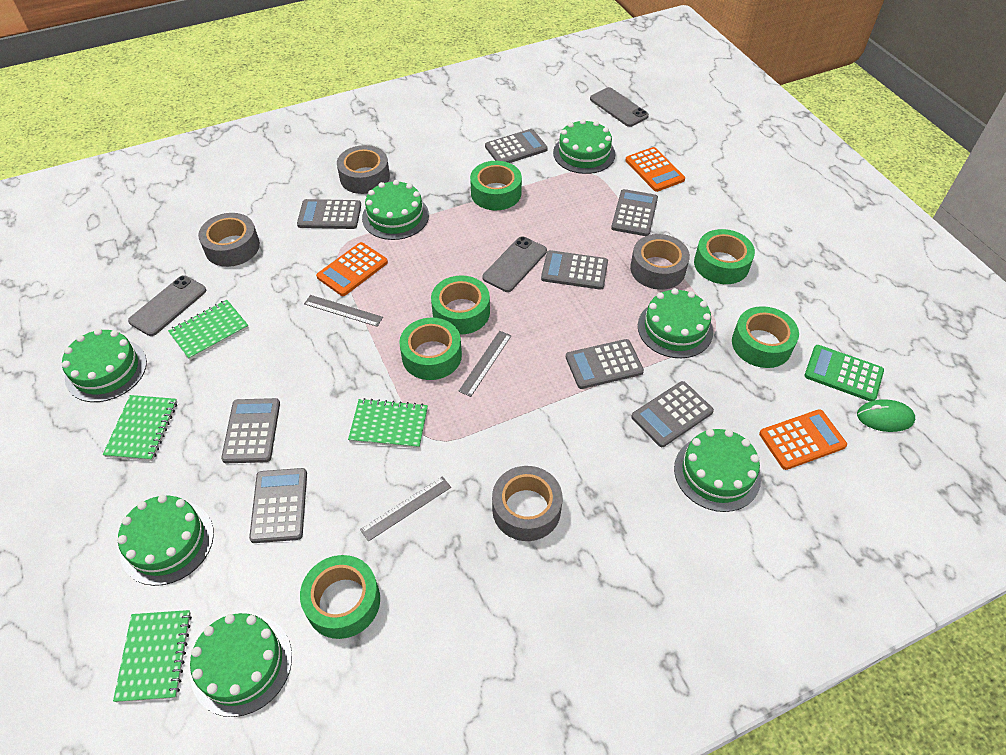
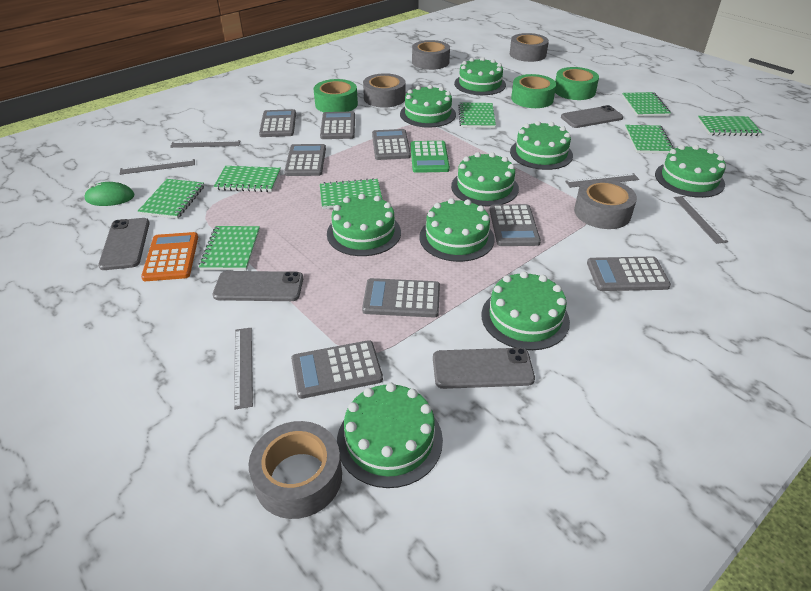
green cake: [62,329,147,402] [117,495,214,586] [190,613,292,717] [362,180,429,240] [553,119,615,174] [638,288,713,358] [674,429,761,512] = 7 -> [327,194,401,256] [337,383,443,488] [400,85,456,127] [420,198,495,262] [451,152,519,207] [454,57,506,95] [482,271,570,350] [510,121,573,170] [655,145,726,198] = 9
green notebook: [103,395,177,461] [113,610,192,703] [168,300,249,360] [348,398,428,448] = 4 -> [138,179,204,219] [199,226,260,271] [214,166,281,192] [320,178,382,209] [458,102,496,128] [622,92,671,117] [625,125,675,154] [698,116,762,136] = 8
green tape: [300,555,380,639] [399,318,462,380] [431,275,490,335] [470,161,522,210] [694,229,755,284] [732,306,799,368] = 6 -> [314,79,358,112] [511,74,556,108] [555,67,599,100] = 3
grey phone: [128,275,206,336] [482,236,547,292] [590,87,649,127] = 3 -> [98,218,150,270] [213,271,303,301] [433,348,535,389] [561,105,623,128] = 4
grey ruler: [304,295,383,327] [360,476,451,542] [458,331,511,397] = 3 -> [120,159,195,175] [170,140,241,148] [234,328,253,409] [565,173,639,188] [674,196,729,244] = 5
grey tape: [198,213,260,267] [337,145,390,194] [492,466,562,541] [630,234,690,290] = 4 -> [249,421,342,519] [363,73,406,108] [412,40,450,70] [510,33,549,62] [574,179,637,229] = 5
orange calculator: [316,242,388,296] [625,147,685,192] [759,409,847,470] = 3 -> [141,232,198,281] = 1

